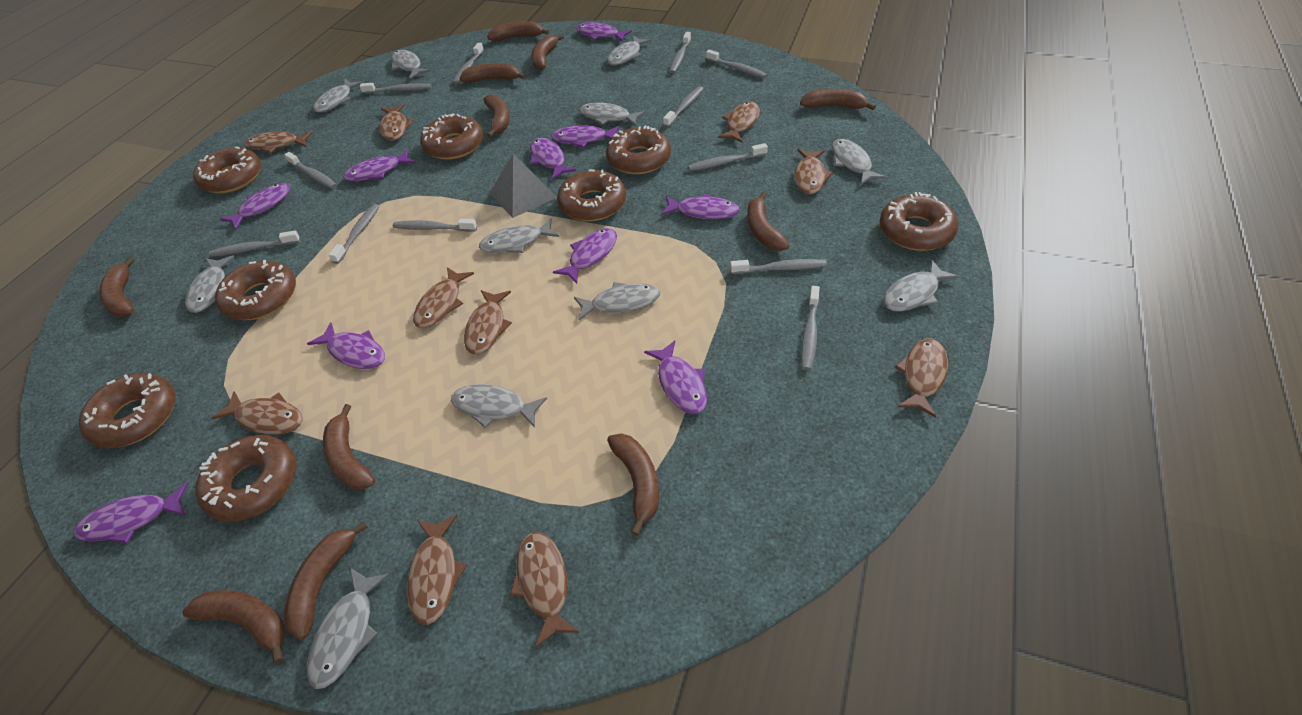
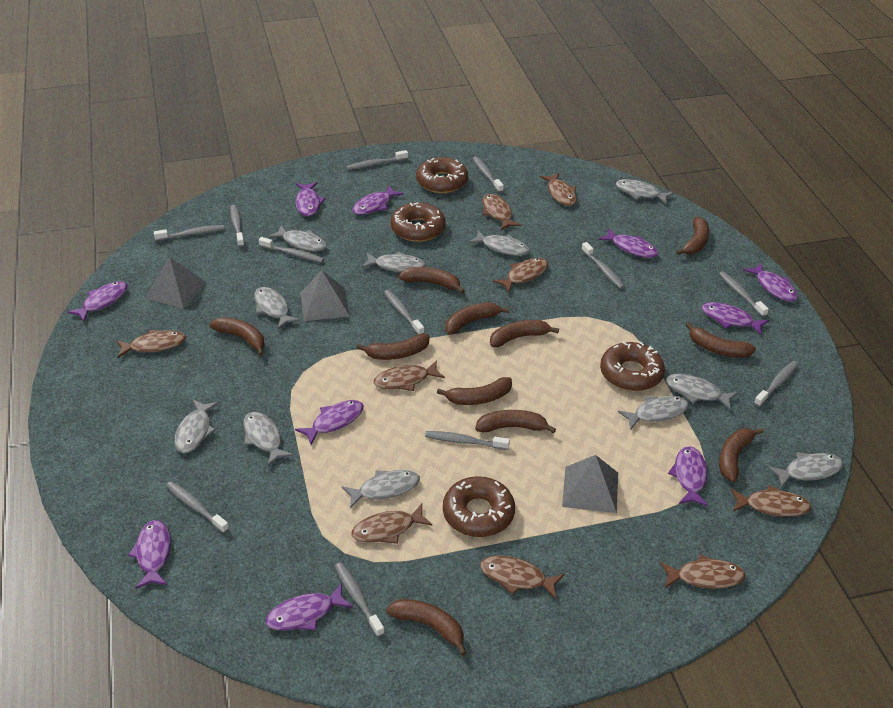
brown donut: [79,373,176,448] [193,146,261,193] [195,435,297,522] [215,260,296,320] [420,113,483,160] [557,169,626,221] [606,125,671,174] [880,192,959,251] = 8 -> [391,202,446,242] [416,157,468,193] [443,476,515,537] [600,342,665,391] = 4
brown fish: [212,391,303,435] [244,132,313,153] [380,104,413,141] [407,515,467,625] [413,267,474,328] [464,290,512,355] [510,532,579,648] [718,102,760,143] [794,149,833,195] [895,338,948,418] = 10 -> [116,330,186,358] [351,504,433,544] [374,360,445,391] [480,555,564,599] [483,194,521,230] [493,258,548,292] [540,173,577,206] [660,554,746,589] [731,485,812,517] = 9
grey pyramid: [490,154,557,218] = 1 -> [145,257,207,309] [300,271,350,321] [562,455,618,513] = 3

